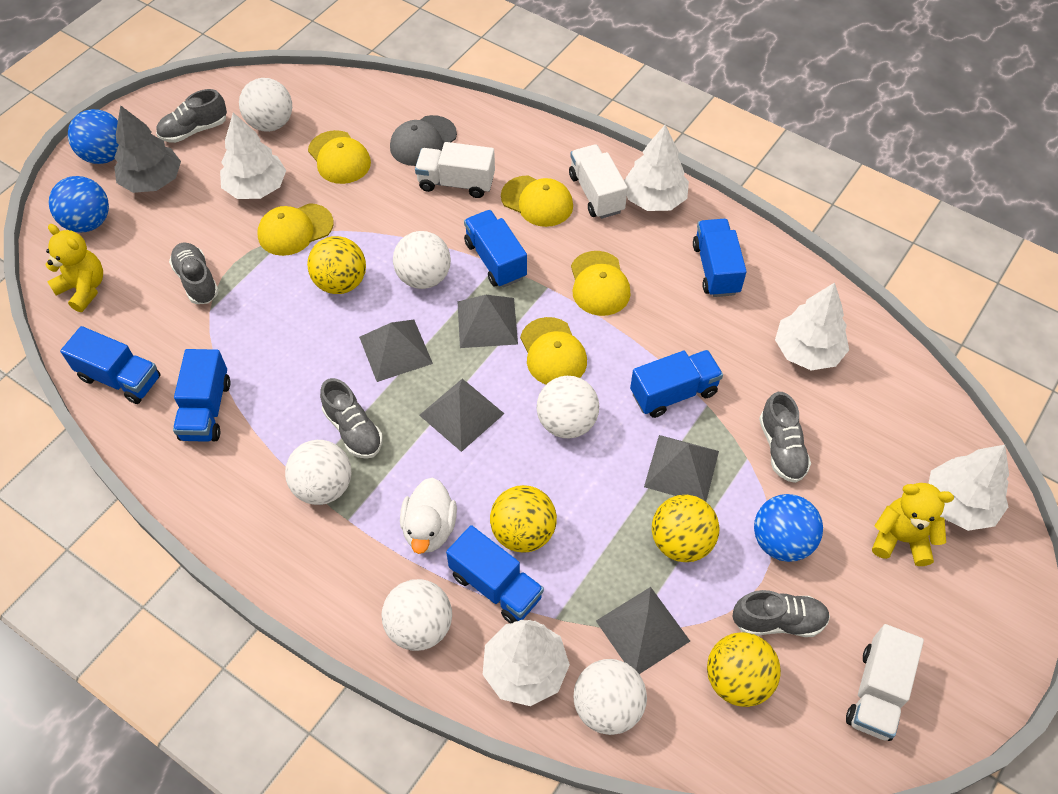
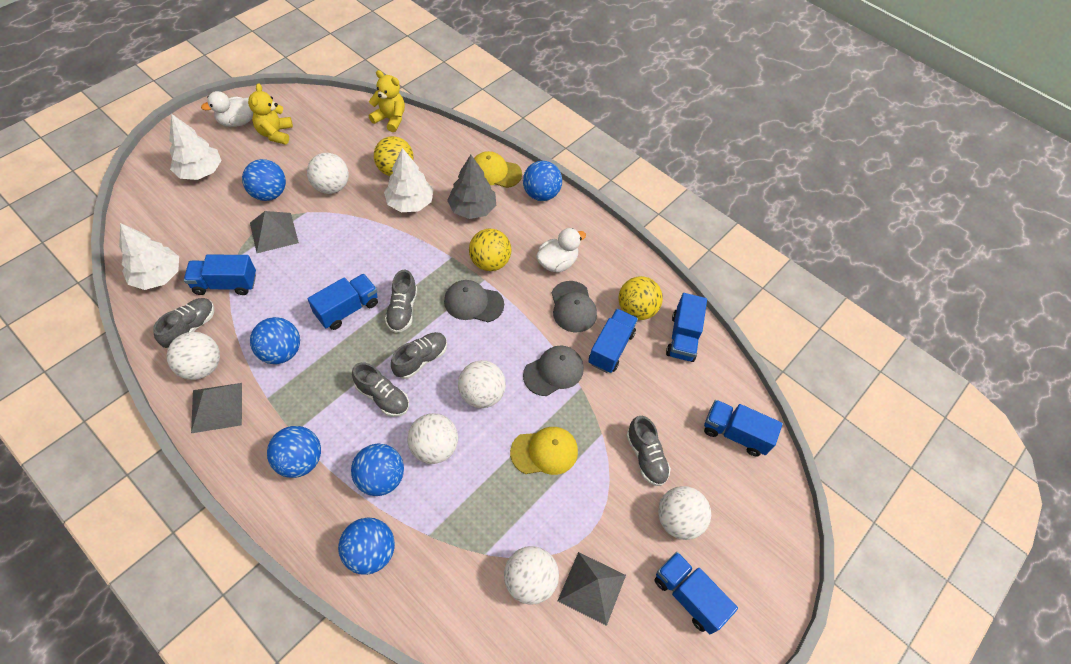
blue ball: [49,176,109,233] [68,109,119,164] [754,494,823,562] = 3 -> [242,159,286,201] [250,317,300,364] [267,426,321,478] [338,518,395,575] [351,444,404,496] [523,161,562,201] = 6
grey cap: [390,115,457,166] = 1 -> [444,280,504,322] [523,345,584,396] [552,281,597,332] = 3
grey pyramid: [359,319,433,382] [419,379,505,452] [457,295,518,348] [596,587,690,674] [644,435,719,502] = 5 -> [191,383,242,433] [250,211,299,253] [558,552,626,626] = 3
white duck: [400,477,457,554] = 1 -> [201,91,254,127] [536,228,586,273] = 2
white tree: [220,113,286,199] [483,620,570,706] [624,124,689,211] [775,283,849,370] [928,445,1009,531] = 5 -> [119,223,179,290] [169,114,222,180] [384,148,434,212] = 3
white truck: [415,142,495,198] [569,144,628,219] [846,624,924,741] = 3 -> none = 0
yellow ball: [307,236,366,294] [490,485,557,553] [652,495,720,562] [707,632,781,707] = 4 -> [374,136,414,176] [469,229,511,271] [619,276,663,320] = 3
yellow cap: [258,203,333,256] [308,130,371,184] [501,176,573,227] [520,317,587,384] [571,251,631,316] = 5 -> [474,151,522,188] [510,427,578,475] = 2

